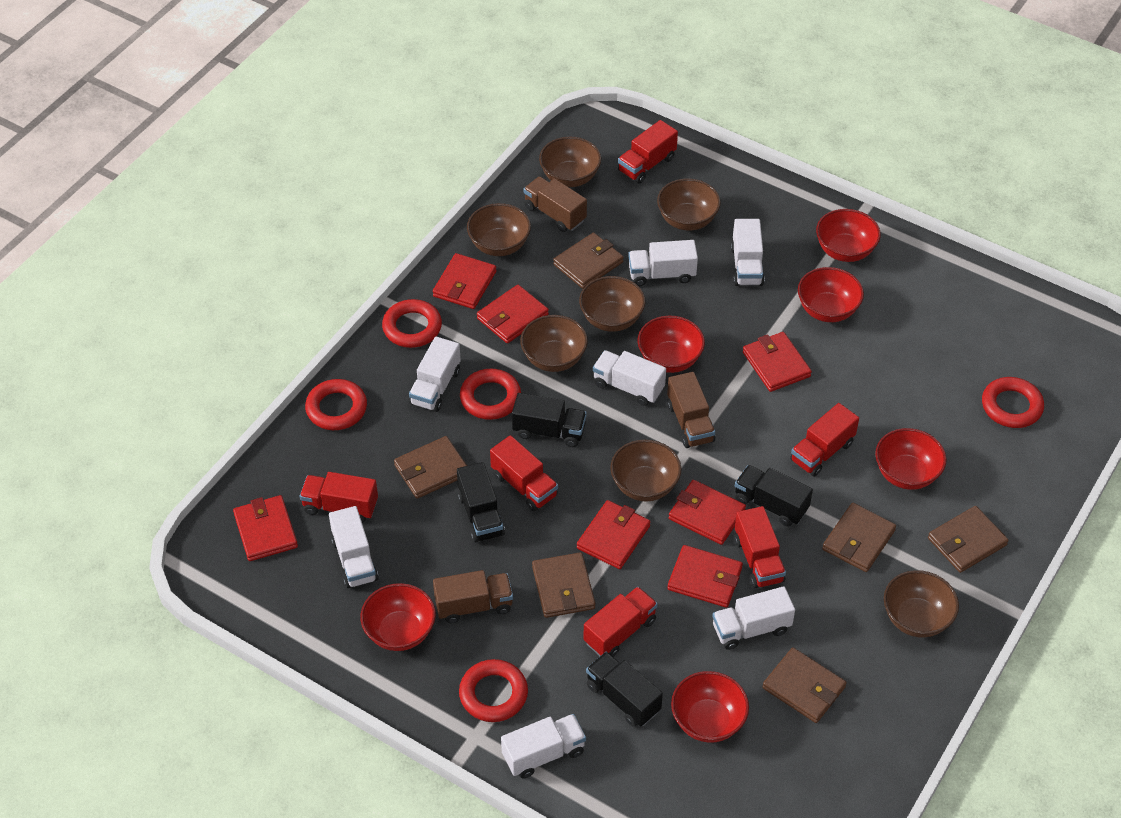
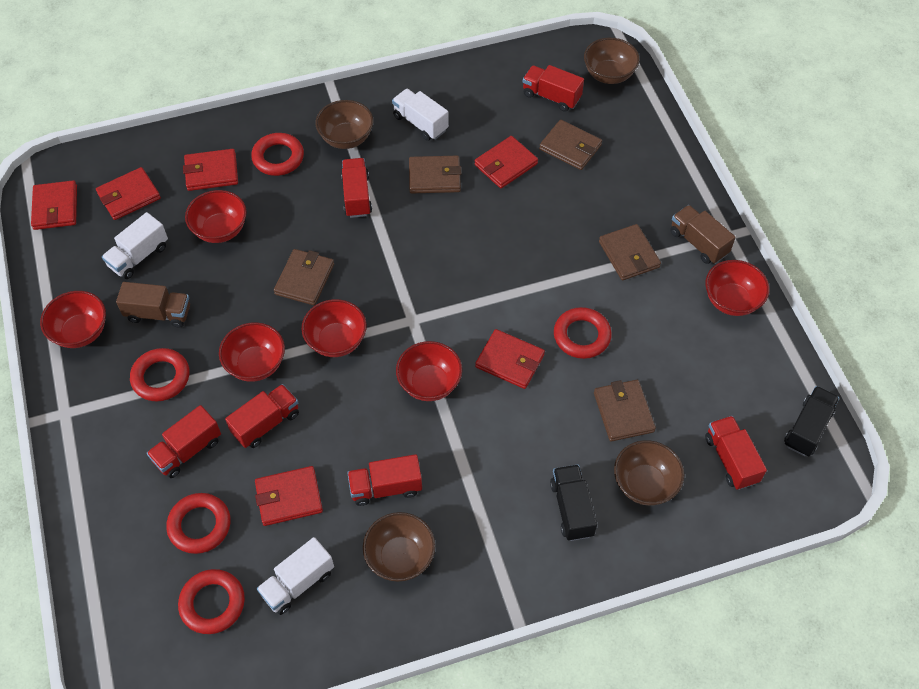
black truck: [457,462,505,543] [512,393,587,447] [586,652,663,727] [735,465,813,527] = 4 -> [550,465,597,541] [784,386,839,456] = 2
brown bowl: [467,203,531,256] [520,315,588,372] [539,137,601,187] [579,276,645,332] [610,439,681,502] [657,178,721,231] [884,570,959,637] = 7 -> [316,100,373,149] [363,512,435,582] [584,38,640,84] [614,440,684,506] = 4
brown truck: [433,570,513,623] [524,176,587,232] [667,372,715,448] = 3 -> [116,282,190,328] [670,205,736,264] = 2
brown wallet: [394,436,467,499] [532,552,595,618] [553,232,624,289] [762,647,846,723] [822,503,896,572] [928,506,1009,573] = 6 -> [274,249,334,305] [409,156,462,193] [539,120,602,170] [594,380,656,441] [599,224,661,281] = 5
red wallet: [233,495,298,561] [433,253,497,309] [477,285,549,343] [577,500,650,569] [668,545,743,608] [669,480,746,545] [743,332,812,392] = 7 -> [31,180,77,230] [96,167,161,220] [183,149,238,191] [255,466,323,526] [475,136,538,188] [475,329,545,389] = 6
white truck: [329,506,378,588] [409,337,461,412] [501,714,586,779] [593,350,666,406] [628,240,698,286] [712,586,795,650] [731,219,764,286] = 7 -> [102,212,168,279] [257,537,334,615] [392,89,449,141] = 3

